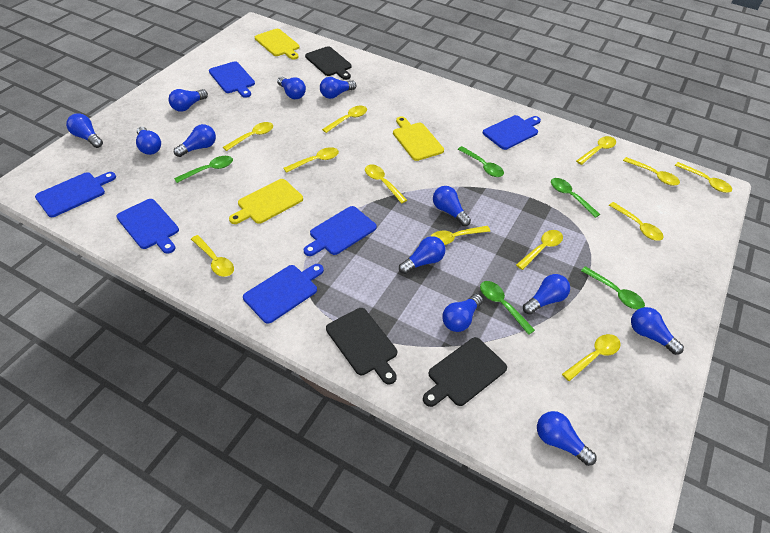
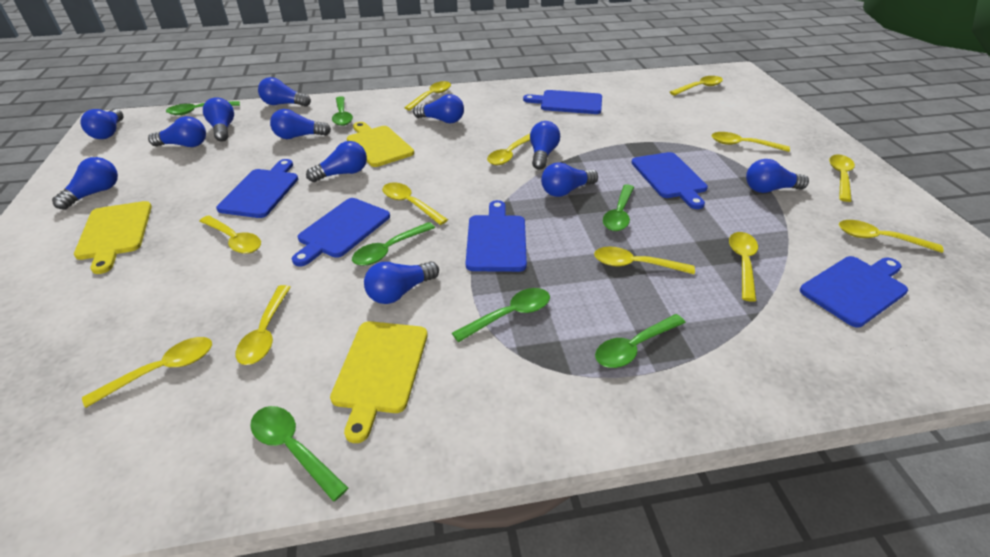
black cutting board: [305,46,352,80] [326,308,397,384] [423,337,507,407] = 3 -> none = 0
green spoon: [174,156,233,183] [458,146,504,177] [480,281,535,335] [551,178,600,218] [581,266,645,310] = 5 -> [166,101,240,115] [250,406,348,502] [332,96,353,126] [352,222,435,266] [452,288,550,342] [595,314,686,368] [603,184,634,231] = 7

